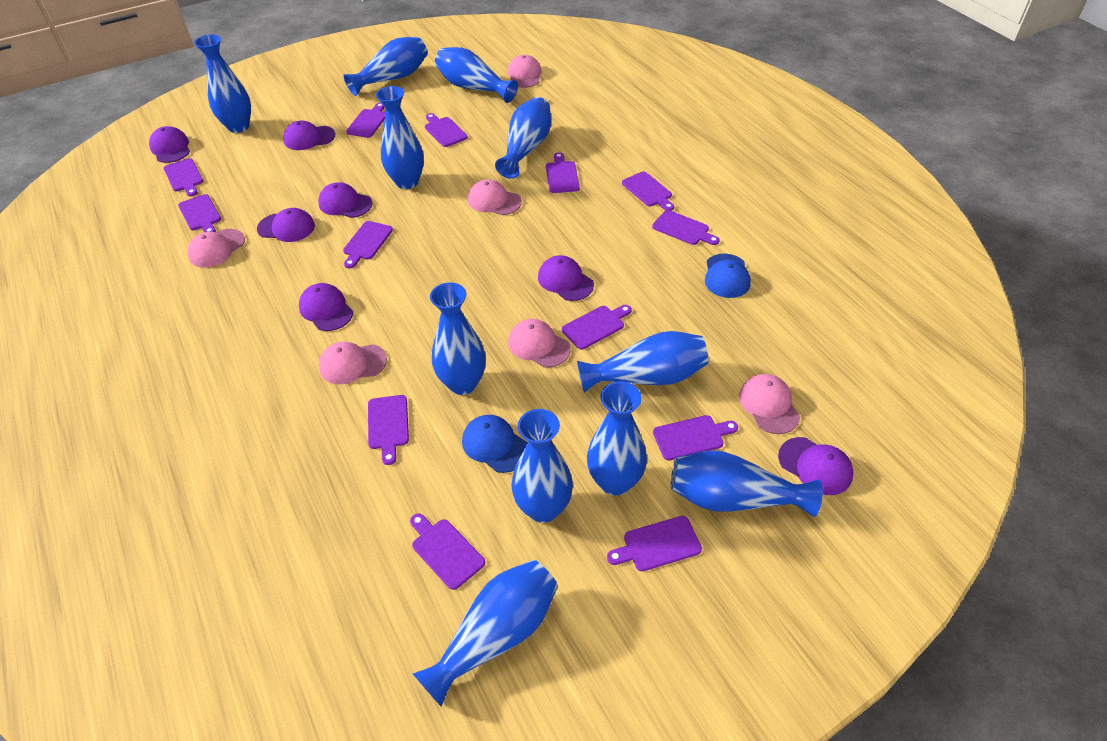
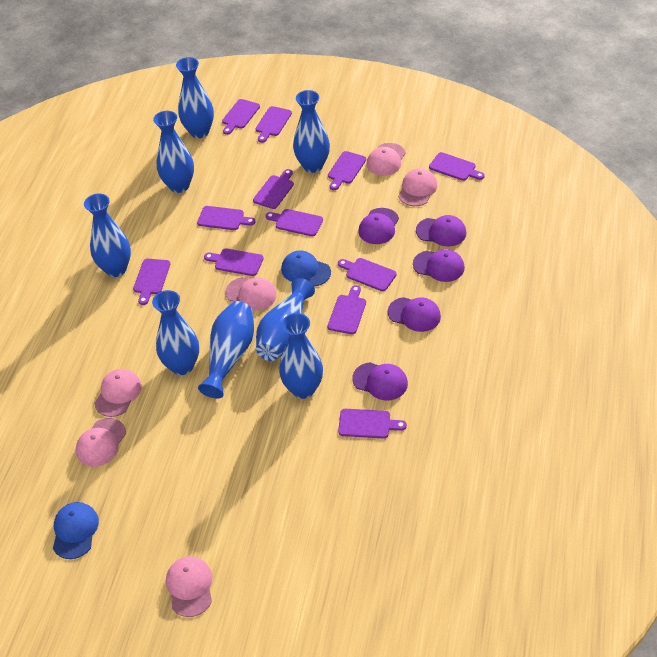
blue vase: [194,34,251,133] [343,37,428,96] [376,86,424,189] [413,560,558,707] [430,282,486,395] [435,47,518,103] [495,97,551,179] [512,409,573,523] [577,331,708,393] [587,381,647,496] [671,450,823,517] = 11 -> [84,193,131,277] [152,290,199,375] [153,111,194,193] [176,57,214,138] [198,301,254,398] [256,278,315,361] [279,313,323,399] [293,90,330,173] = 8
purple cap: [149,126,190,163] [257,208,315,242] [283,121,335,150] [299,283,353,331] [318,182,373,218] [538,255,594,301] [778,437,854,495] = 7 -> [352,362,408,400] [359,208,399,244] [388,297,441,332] [413,249,465,282] [416,215,466,247] = 5
purple cutting board: [163,158,203,197] [178,194,221,232] [343,221,393,268] [346,102,385,138] [368,395,409,465] [410,513,485,590] [425,113,468,147] [546,153,580,193] [562,305,632,350] [607,516,702,571] [622,172,674,211] [652,210,720,245] [653,415,738,461] = 13 -> [133,259,170,305] [197,206,256,230] [204,248,264,276] [222,99,260,135] [253,169,294,209] [256,106,292,143] [265,209,323,236] [327,285,366,334] [328,151,366,190] [338,258,397,291] [338,409,407,439] [429,152,485,181] = 12

